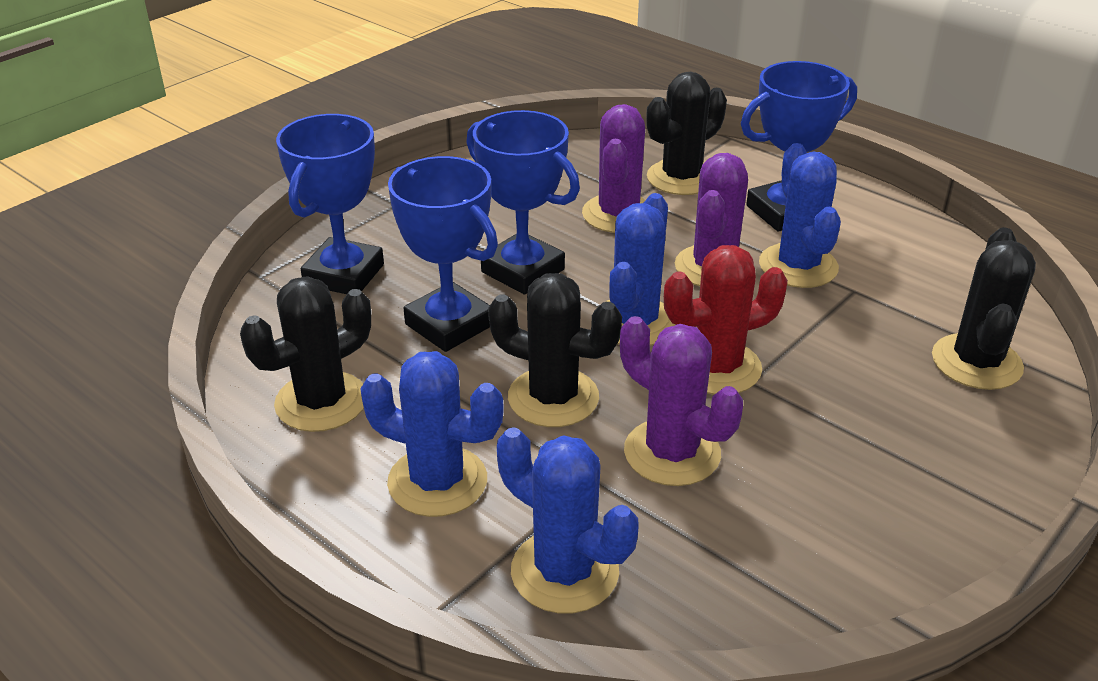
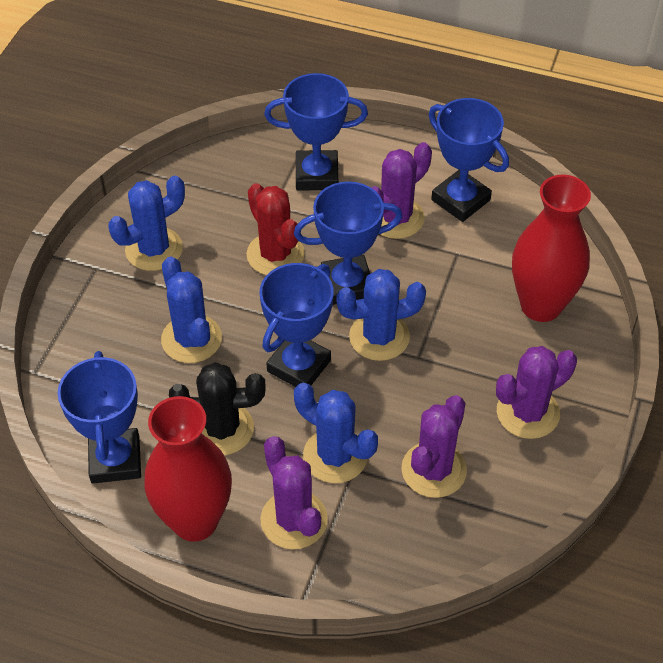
black cactus: [240,276,371,432] [488,273,622,427] [646,72,727,195] [932,227,1036,390] = 4 -> [169,362,265,455] = 1
blue trophy: [276,114,384,294] [388,156,498,352] [466,110,580,294] [741,61,857,232] = 4 -> [57,351,141,484] [259,263,334,387] [264,73,368,191] [294,181,402,305] [429,98,509,222] = 5
purple cactus: [582,104,645,233] [620,316,743,486] [675,153,748,286] = 3 -> [260,436,328,549] [371,142,432,239] [401,395,467,498] [496,346,577,439] = 4
red vase: none = 0 -> [144,396,232,541] [512,175,591,322] = 2

